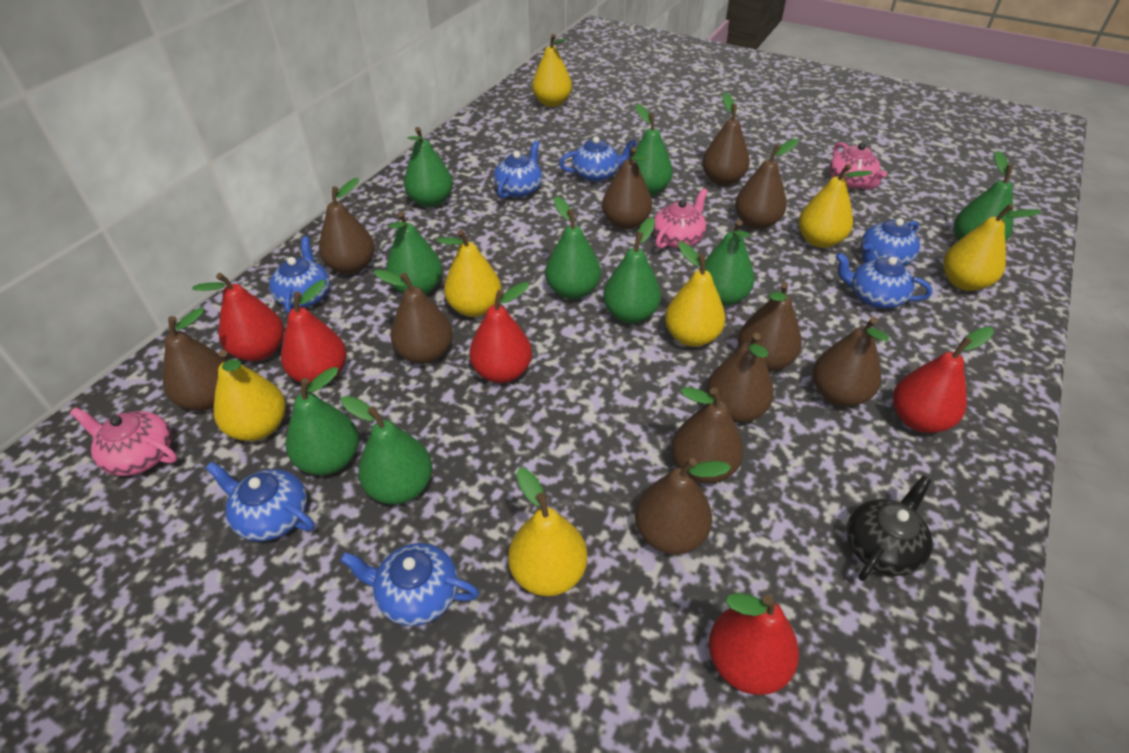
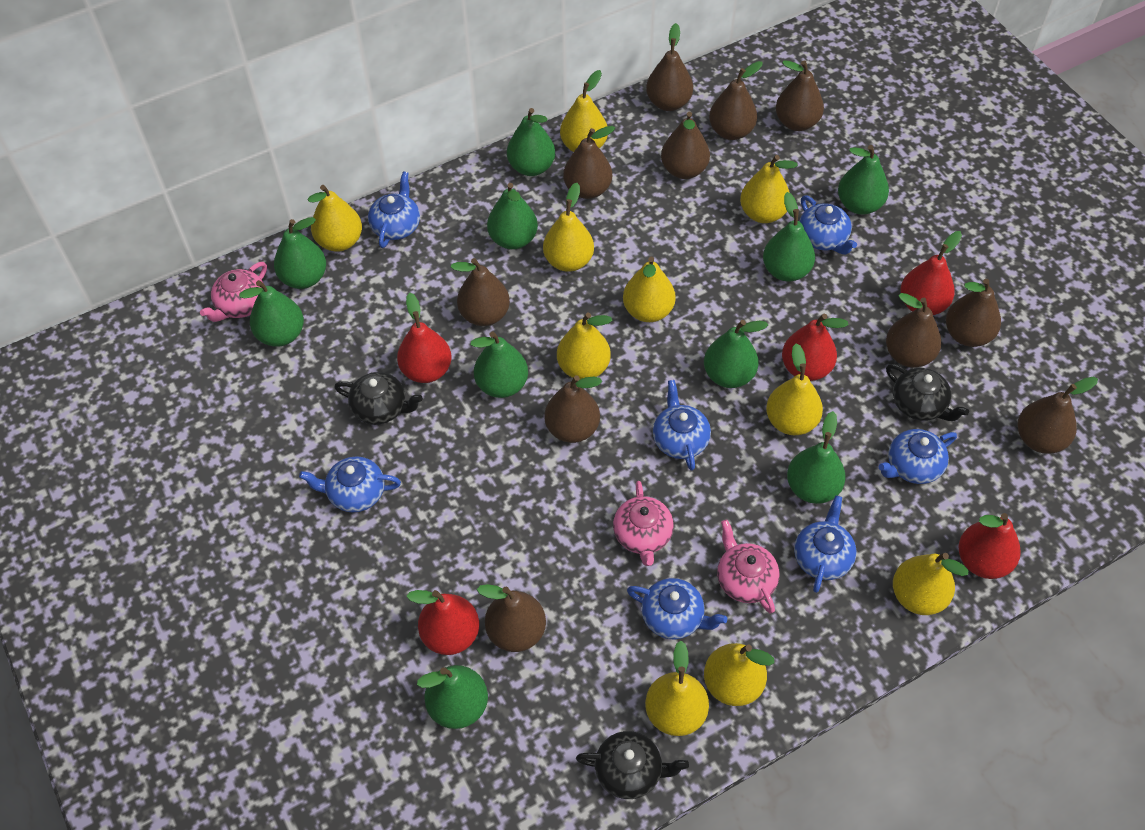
black teapot: [847,476,933,581] = 1 -> [334,372,423,425] [576,731,689,799] [886,364,969,421] = 3
green pear: [286,367,359,475] [341,396,432,504] [386,212,443,295] [404,127,453,207] [545,196,601,299] [603,217,661,323] [633,104,673,196] [699,220,754,306] [954,151,1013,241] = 9 -> [239,280,304,347] [274,217,326,289] [417,665,488,729] [471,331,528,398] [487,183,538,249] [507,108,555,176] [704,320,768,388] [763,192,815,281] [787,411,846,504] [838,145,889,215] = 10
yellow pear: [214,350,286,441] [437,230,502,317] [508,468,587,596] [532,34,572,107] [665,241,726,347] [799,164,873,248] [943,204,1041,291] = 7 -> [308,185,362,251] [543,183,594,272] [557,312,612,379] [560,70,608,152] [623,256,676,322] [645,641,709,736] [704,643,774,706] [740,155,798,223] [766,344,823,435] [893,553,968,615] = 10

